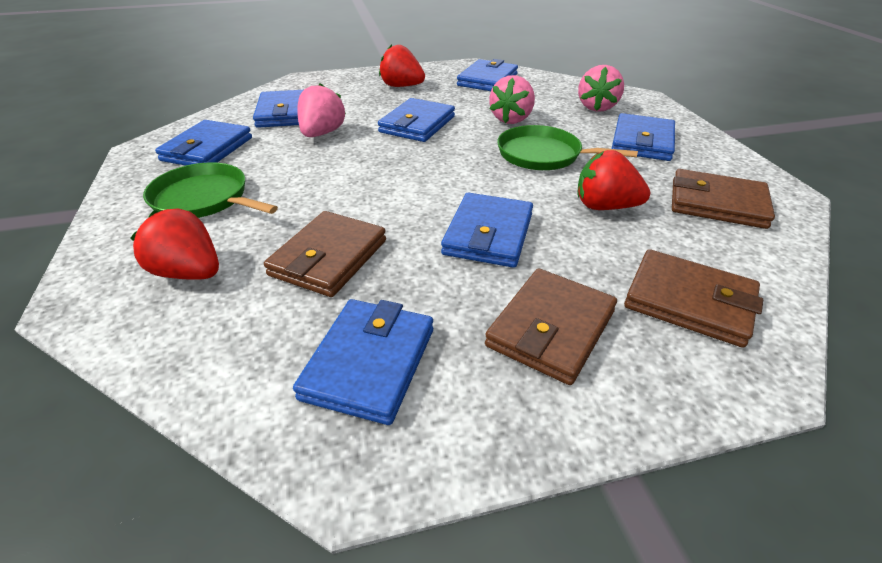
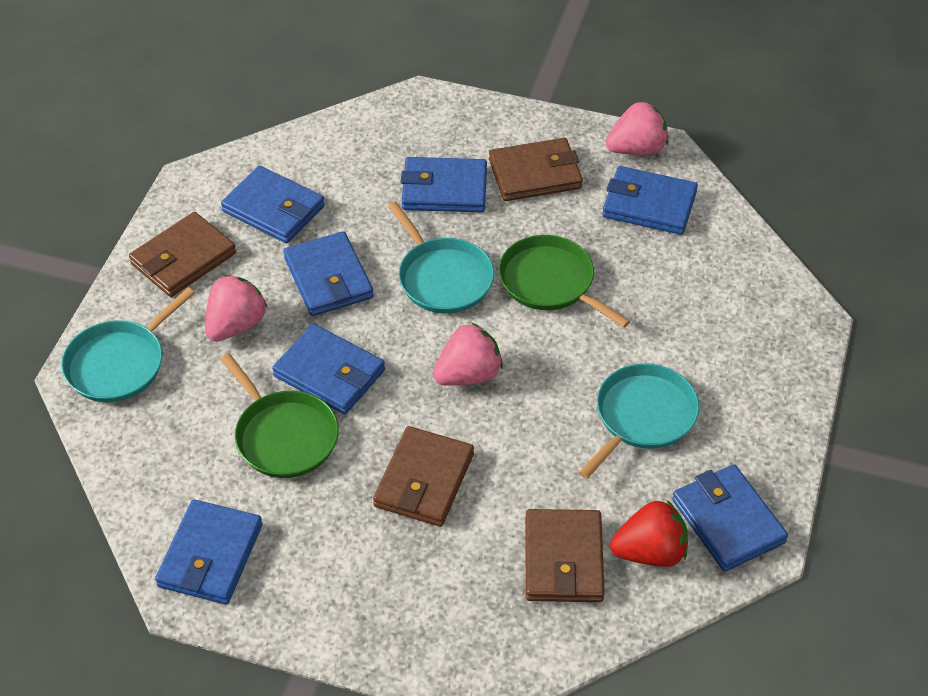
red strawberry: [130,208,219,280] [379,44,425,87] [577,150,650,210] = 3 -> [610,500,688,567] = 1
turquoise pan: none = 0 -> [61,288,195,402] [388,202,494,314] [579,363,699,479] = 3

